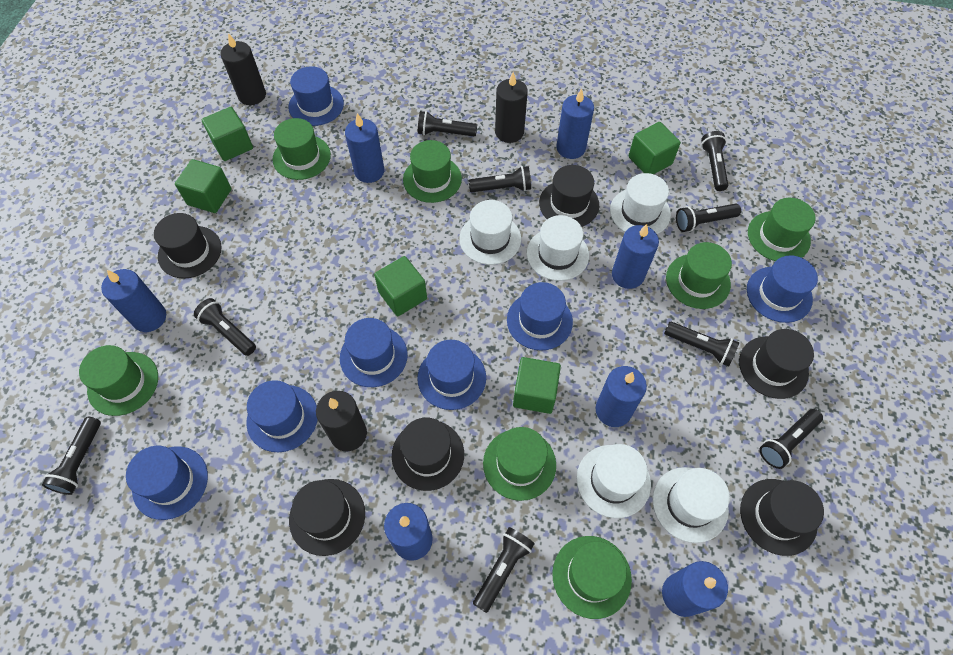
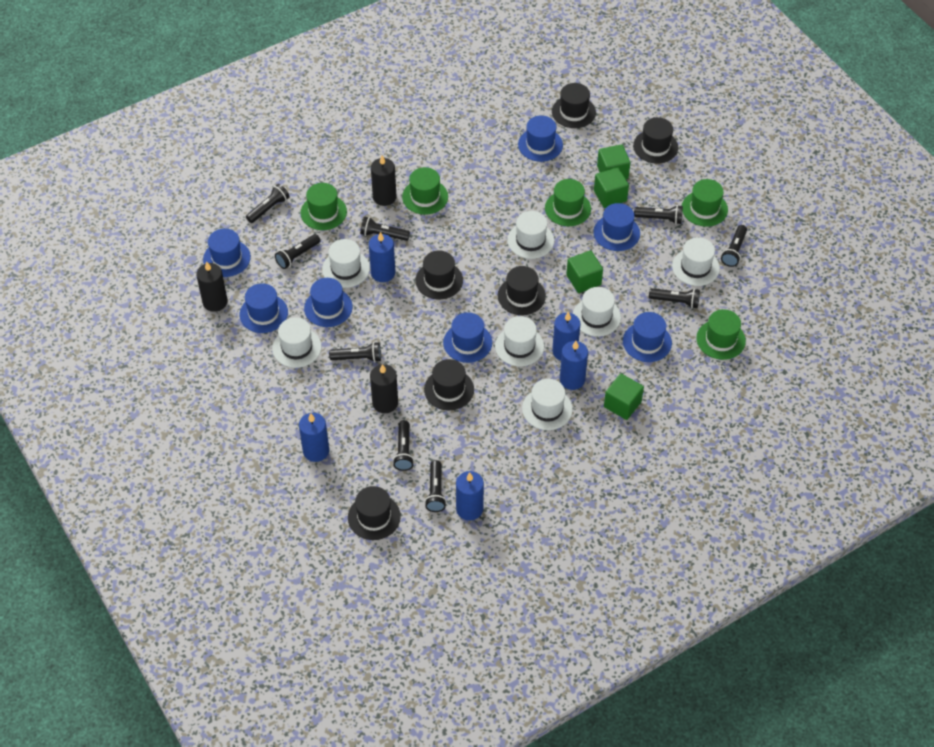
blue candle: [101,269,166,332] [345,113,384,183] [384,503,433,561] [556,88,594,159] [596,366,647,427] [612,224,659,289] [662,561,728,617] = 7 -> [299,413,329,462] [369,232,395,282] [456,471,484,521] [552,311,580,361] [560,341,588,390] = 5
green cube: [175,159,231,213] [202,107,253,161] [374,256,427,316] [513,357,561,414] [629,122,681,174] = 5 -> [566,250,603,293] [594,167,629,208] [597,144,630,179] [604,373,644,420] = 4
green hat: [79,345,158,416] [273,118,331,180] [403,140,462,203] [483,427,556,501] [553,536,632,619] [666,242,732,309] [748,198,815,261] = 7 -> [300,183,347,230] [402,167,448,215] [545,179,591,226] [682,179,728,227] [696,309,746,360] = 5
white hat: [460,200,521,265] [526,215,589,281] [577,444,651,518] [610,173,671,234] [653,467,730,543] = 5 -> [272,317,322,368] [322,239,370,288] [495,316,544,366] [507,211,554,259] [522,379,573,430] [573,287,621,336] [672,237,720,286] = 7

